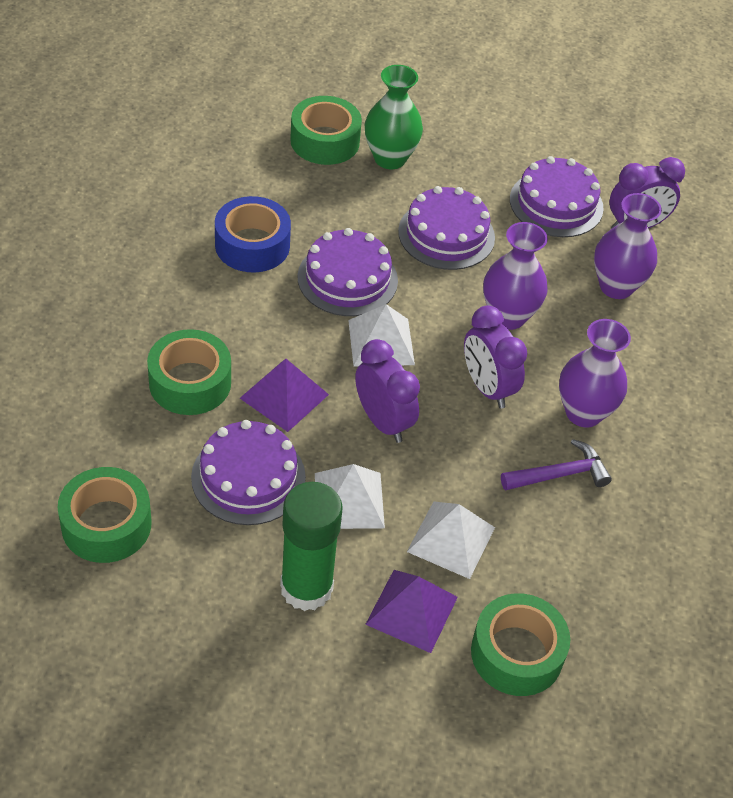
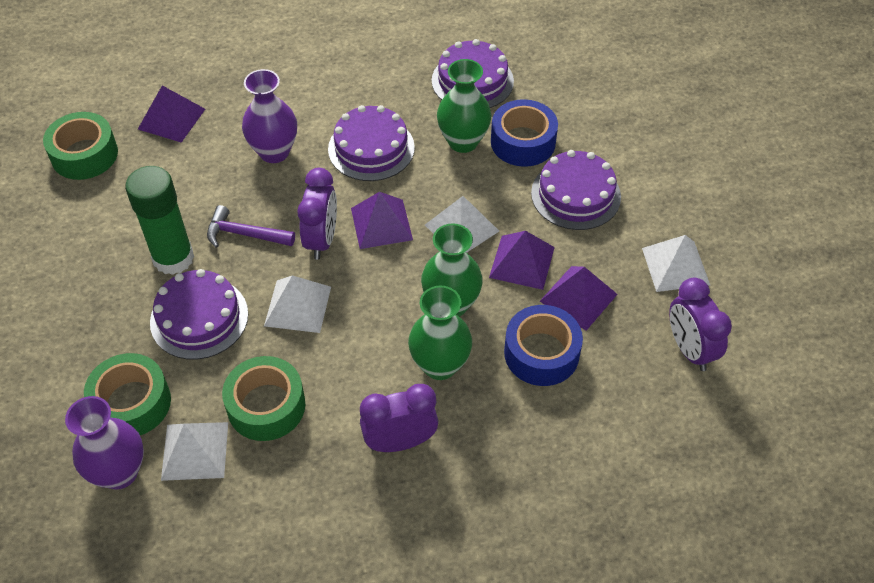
blue tape: [215,196,291,272] = 1 -> [491,99,558,167] [504,305,583,386] = 2
green tape: [58,467,152,563] [147,329,231,415] [290,96,362,165] [471,593,570,696] = 4 -> [43,112,118,180] [84,353,171,435] [222,356,305,441] = 3
green vase: [365,65,423,169] = 1 -> [408,285,472,380] [421,223,483,317] [437,59,492,153] = 3
purple pyramid: [240,359,329,432] [365,570,458,653] = 2 -> [138,86,205,143] [351,192,413,249] [489,231,555,290] [540,266,618,331] = 4
purple vase: [483,222,548,330] [559,319,631,427] [594,193,662,299] = 3 -> [65,396,144,489] [242,69,297,163] = 2
white pyramid: [315,464,385,529] [348,304,415,367] [407,501,495,579] = 3 -> [161,422,228,481] [264,275,331,333] [425,196,499,253] [642,235,710,292] = 4

